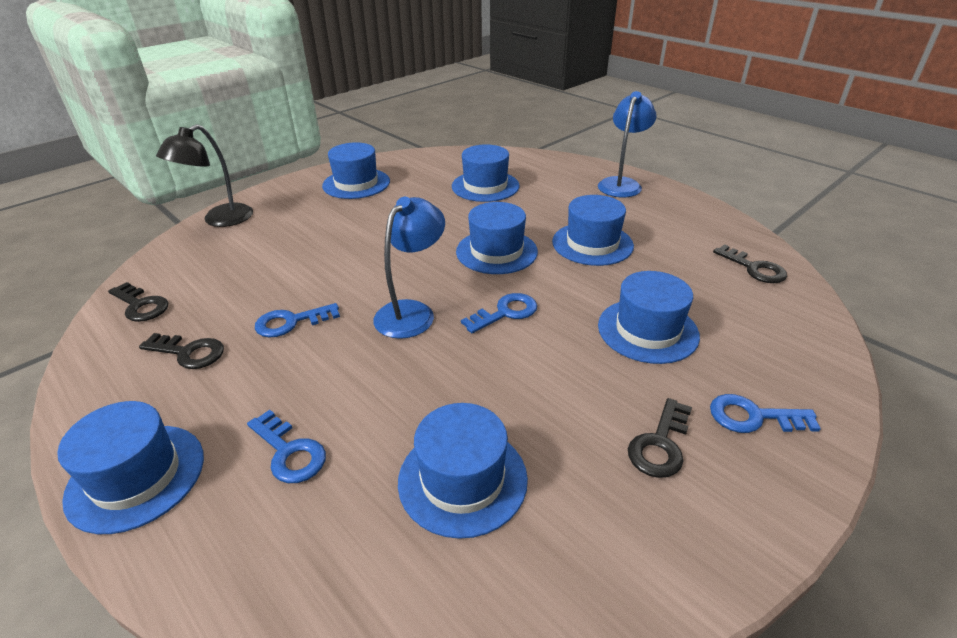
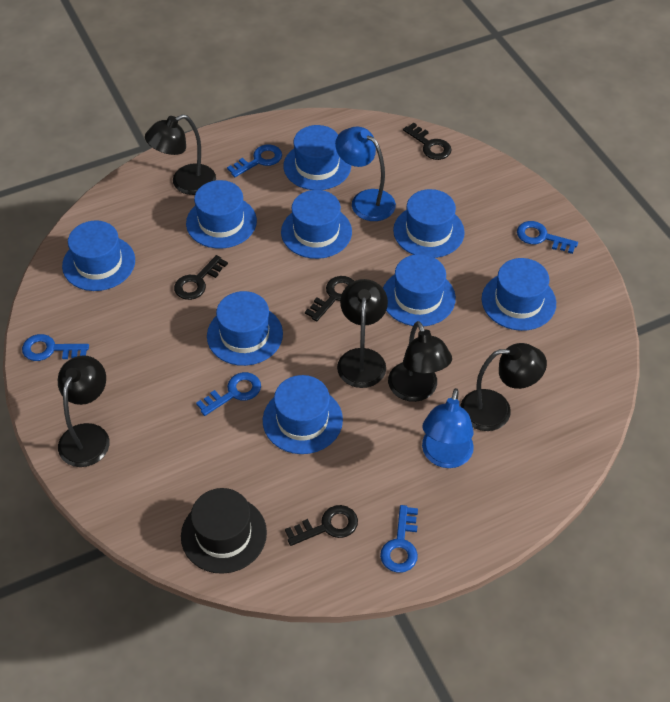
black hat: none = 0 -> [181,488,267,574] = 1
black lamp: [156,124,253,227] = 1 -> [58,355,110,467] [145,114,216,195] [337,279,388,388] [388,321,452,402] [460,343,547,431] = 5
blue hat: [57,401,204,534] [322,142,390,199] [398,403,528,539] [452,144,520,202] [456,202,538,274] [552,195,634,266] [598,271,700,364] = 7 -> [62,220,135,291] [186,180,257,249] [207,291,283,366] [263,375,343,454] [281,190,352,259] [283,125,351,190] [383,254,456,326] [393,189,465,258] [482,258,556,331] = 9
blue key: [247,410,326,483] [255,303,340,338] [461,293,537,333] [710,394,821,433] = 4 -> [22,334,89,361] [196,372,261,416] [227,145,282,177] [380,505,418,573] [517,221,578,254] = 5

